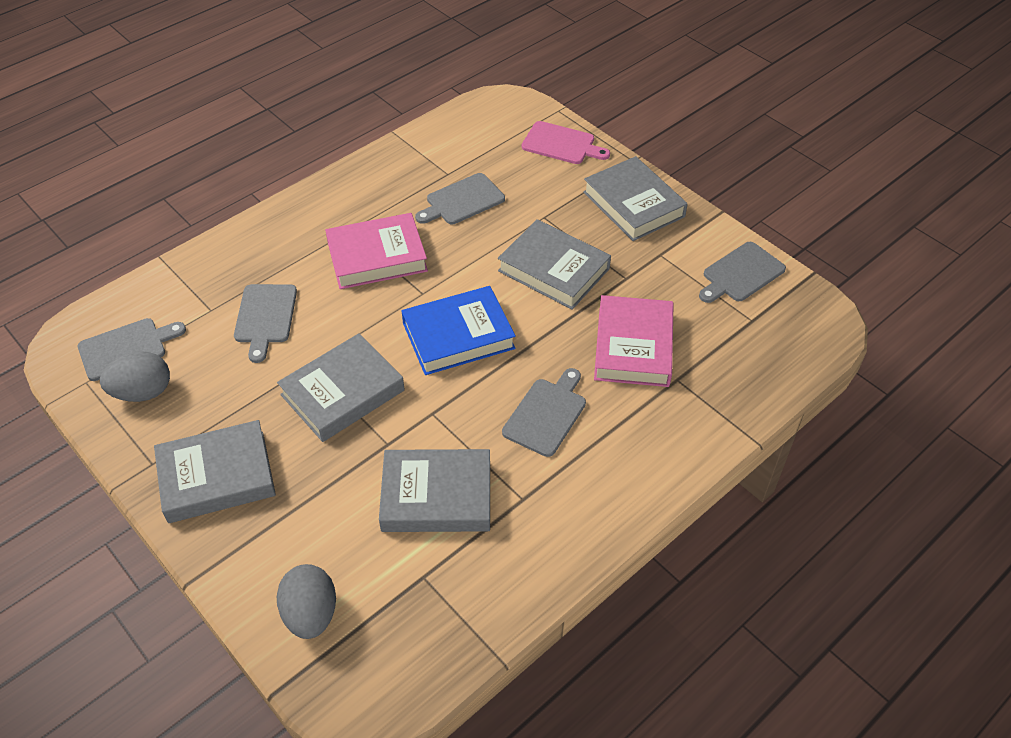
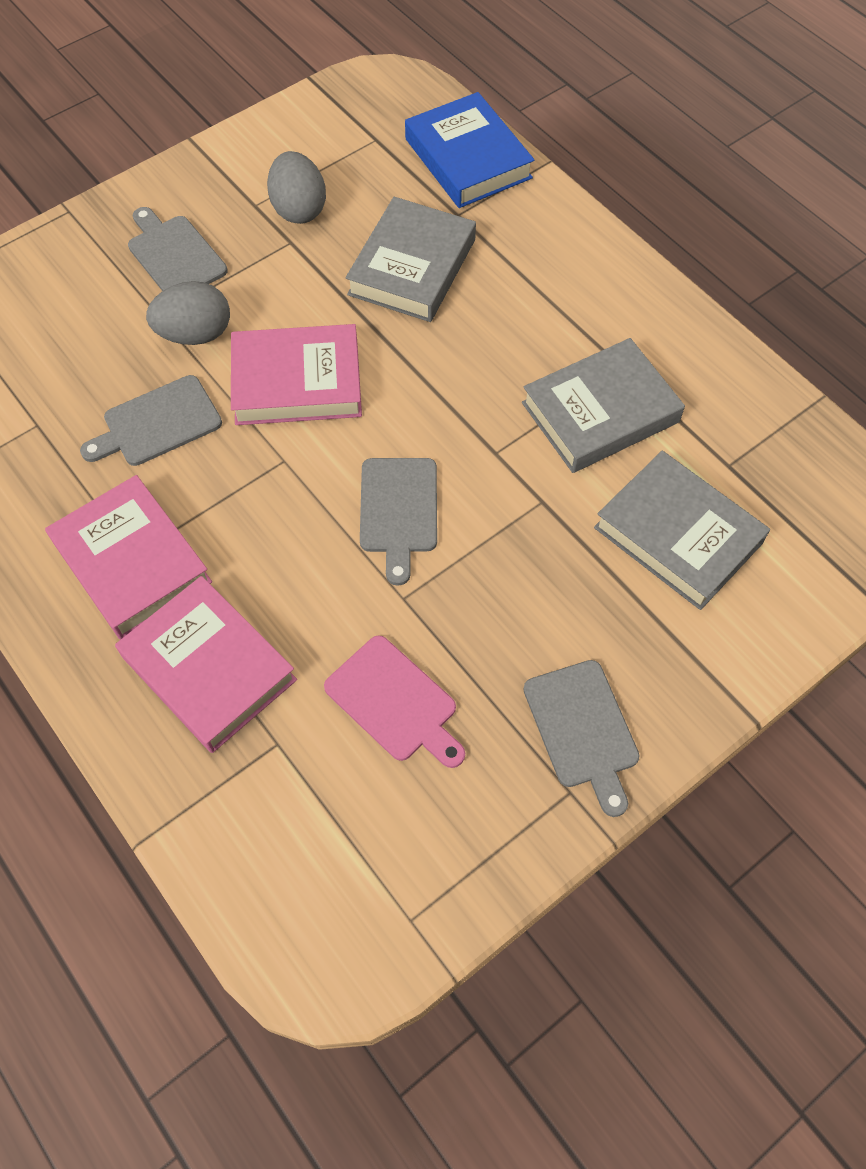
grey book: [154,420,276,523] [277,333,405,442] [379,449,490,532] [498,219,611,310] [583,156,688,241] = 5 -> [346,197,476,322] [522,338,685,473] [594,451,770,610] = 3
grey cutting board: [78,318,186,381] [234,284,297,363] [415,173,505,224] [502,368,586,457] [699,242,786,303] = 5 -> [80,375,222,466] [128,207,227,291] [360,458,437,586] [523,660,640,817] = 4
pink book: [325,213,428,289] [594,295,674,387] = 2 -> [45,475,212,639] [115,576,297,753] [231,324,362,425] = 3

